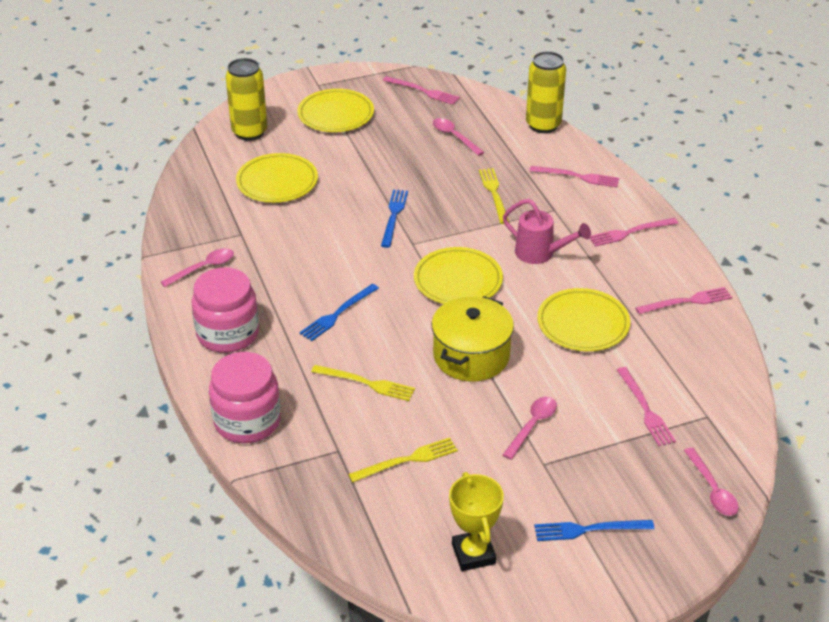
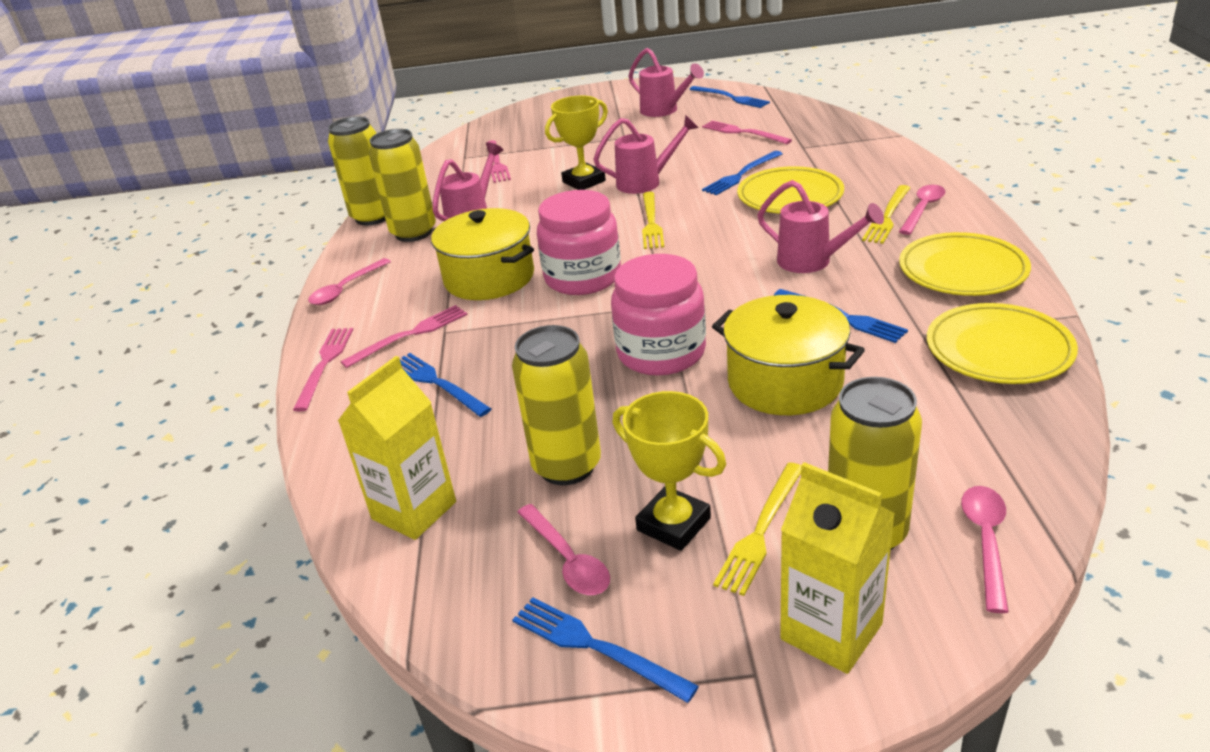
blue fork: [299,284,379,341] [381,189,408,248] [534,520,654,541] = 3 -> [400,353,491,417] [512,597,699,703] [689,86,770,108] [702,151,783,195] [774,289,908,343] = 5
pink fork: [383,76,460,105] [529,166,619,187] [589,218,678,247] [617,367,676,446] [635,287,732,314] = 5 -> [293,328,353,411] [341,305,467,368] [486,140,511,183] [702,121,792,144] = 4
pink watering can: [503,199,591,264] = 1 -> [432,142,503,221] [593,115,699,194] [628,48,704,117] [757,180,884,273] = 4
yellow can: [226,58,267,141] [526,51,566,133] = 2 -> [328,117,386,225] [369,129,436,242] [512,325,601,485] [828,377,922,551] = 4
yellow carton: none = 0 -> [338,356,456,540] [780,462,895,674] = 2
yellow plate: [236,153,318,203] [297,89,374,132] [414,247,503,304] [537,288,630,351] = 4 -> [737,166,844,213] [899,232,1031,296] [927,303,1078,384] = 3
yellow pot: [432,296,514,381] = 1 -> [431,208,534,300] [712,295,865,415] = 2
yellow trophy: [449,472,504,571] = 1 -> [545,95,608,190] [613,391,726,551] = 2

